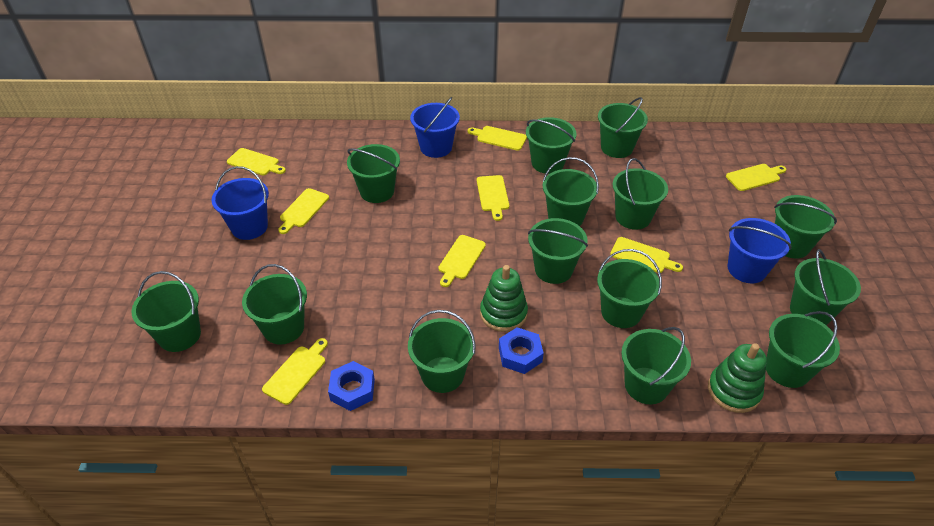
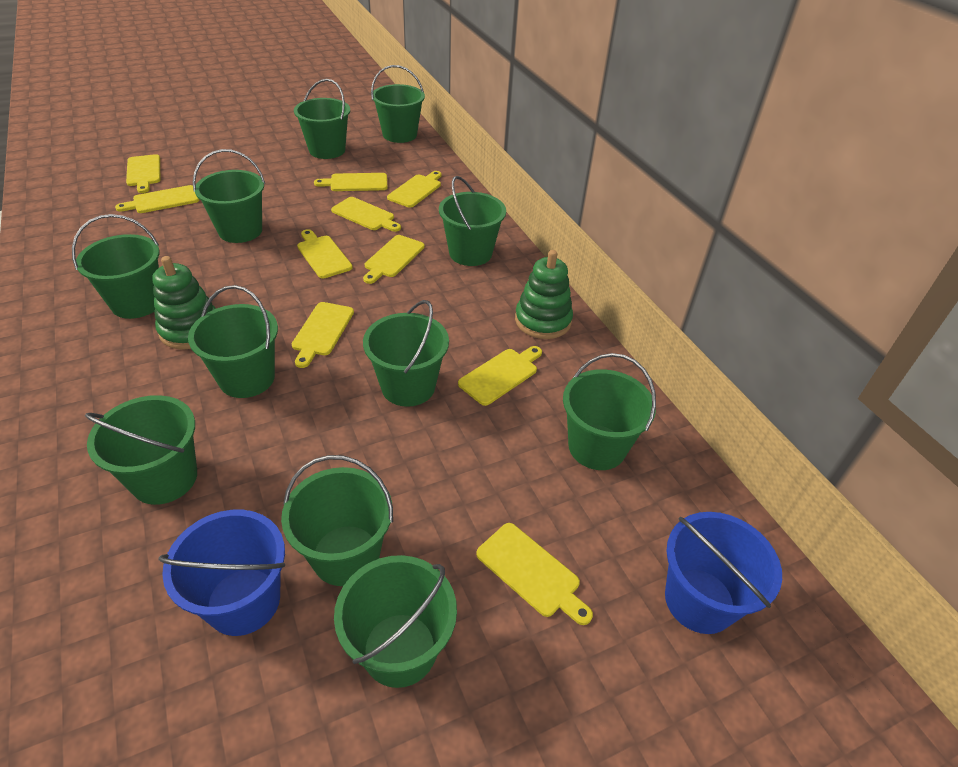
blue bucket: [212,166,269,240] [410,97,460,158] [728,218,792,283] = 3 -> [158,510,285,636] [665,512,782,634] = 2
blue nut: [328,361,375,411] [499,327,544,374] = 2 -> none = 0
green bucket: [132,271,201,352] [242,264,307,344] [347,144,400,203] [408,310,476,393] [526,117,577,174] [528,218,588,284] [543,157,599,226] [597,249,662,328] [598,97,648,158] [612,158,668,230] [621,327,691,404] [766,311,840,388] [774,195,837,259] [790,249,861,325] = 14 -> [72,214,160,319] [85,395,197,505] [188,285,278,398] [193,149,265,243] [281,455,393,586] [294,79,350,159] [334,555,457,688] [363,300,449,407] [371,65,425,143] [439,176,506,266] [563,353,656,470] = 11
yellow cutting board: [227,148,286,175] [262,338,328,405] [278,188,329,234] [438,235,486,287] [468,126,527,151] [477,175,509,221] [610,237,683,273] [726,164,786,191] = 8 -> [115,185,199,213] [126,154,160,193] [292,302,354,368] [297,229,353,278] [314,173,388,191] [331,197,401,232] [363,235,425,284] [387,171,441,208] [458,346,542,406] [476,523,593,625] = 10

